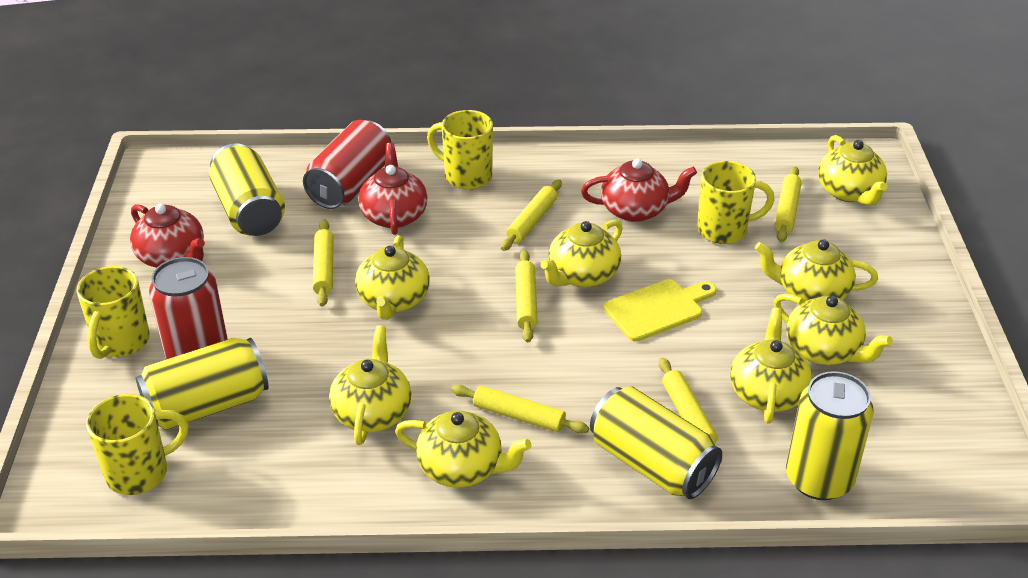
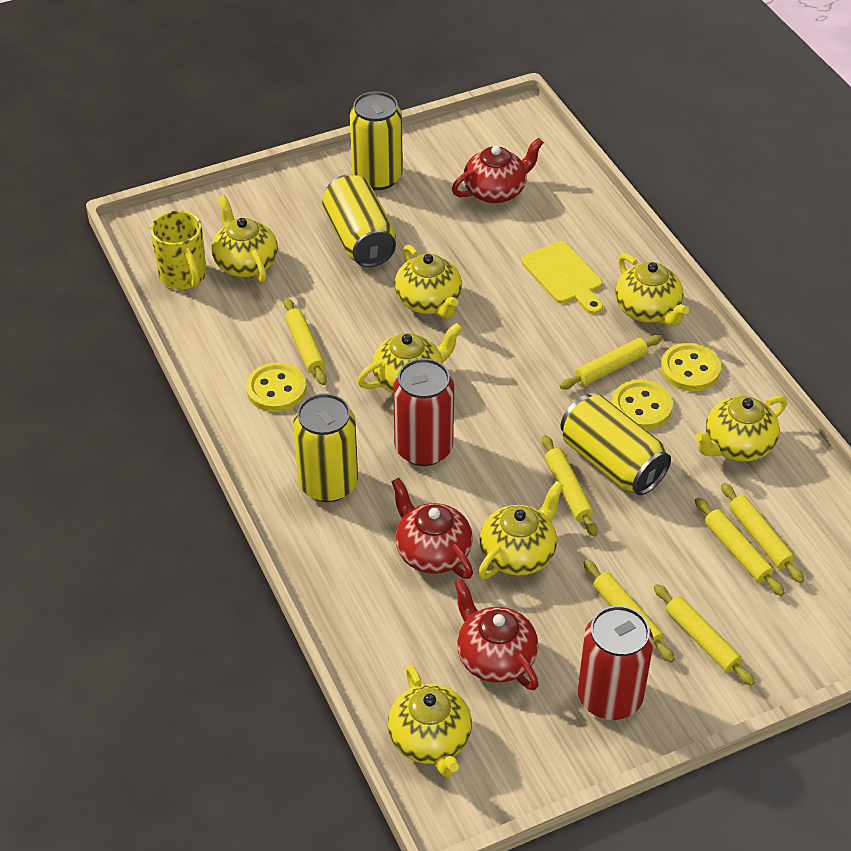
yellow button: none = 0 -> [246,362,306,412] [612,380,673,430] [661,343,721,391] = 3
yellow mug: [76,266,150,359] [86,394,189,495] [427,110,493,190] [697,161,775,244] = 4 -> [150,210,207,289] = 1
yellow rolling pin: [313,220,334,307] [451,385,589,434] [501,179,562,251] [515,250,538,342] [659,357,722,462] [774,166,802,242] = 6 -> [284,298,327,385] [542,435,598,537] [560,335,662,389] [584,560,675,662] [654,584,755,686] [695,497,785,596] [721,483,804,583] = 7
yellow teapot: [329,325,411,445] [355,235,430,320] [395,410,531,488] [540,220,623,287] [730,308,812,424] [755,239,878,303] [774,293,893,365] [818,135,887,206] = 8 -> [212,195,278,283] [357,323,462,393] [388,665,472,777] [394,245,462,318] [478,481,564,579] [615,254,689,326] [695,396,787,461] = 7

